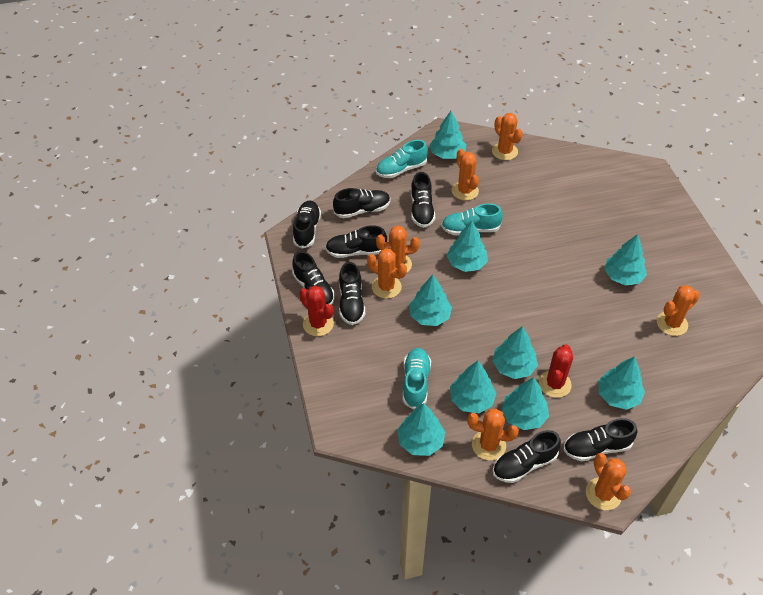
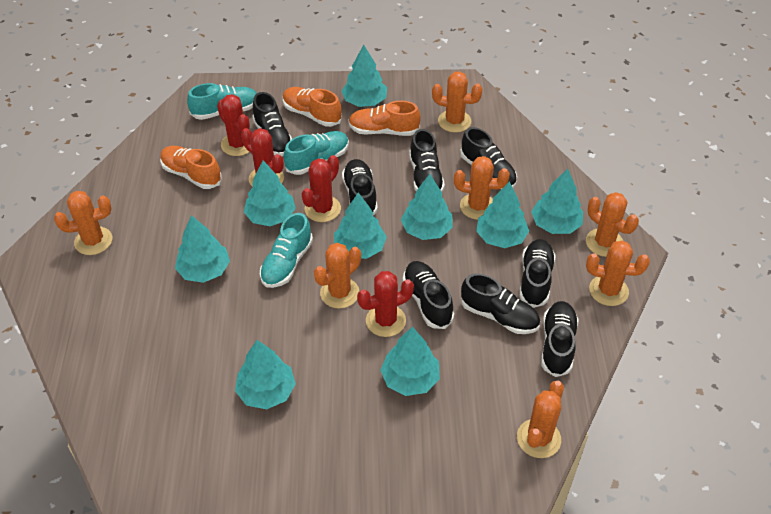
orange shoe: none = 0 -> [160,146,222,189] [283,87,342,127] [348,101,421,136] = 3
red cactus: [299,285,334,336] [539,344,573,398] = 2 -> [217,94,250,156] [241,128,284,187] [302,155,341,222] [357,271,414,337] = 4

